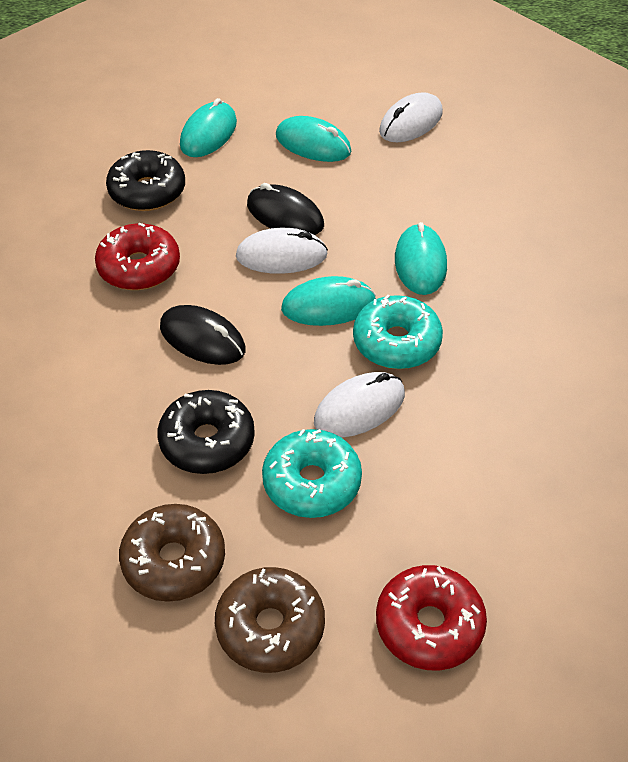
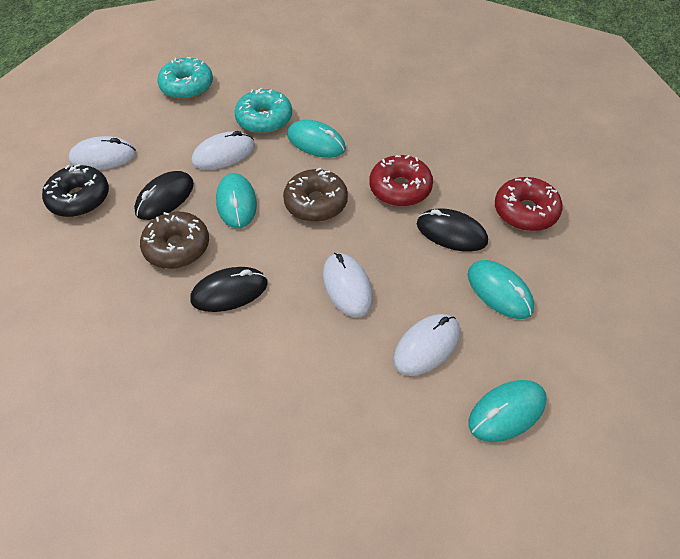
black donut: [106,150,185,211] [158,390,255,474] = 2 -> [42,164,109,217] = 1
black mouse: [160,305,246,365] [247,183,324,235] = 2 -> [134,171,194,220] [190,267,268,312] [417,209,488,252] = 3
white mouse: [236,228,328,274] [314,372,405,438] [379,92,443,142] = 3 -> [68,136,136,170] [192,131,255,170] [323,253,373,317] [393,314,460,376] = 4

